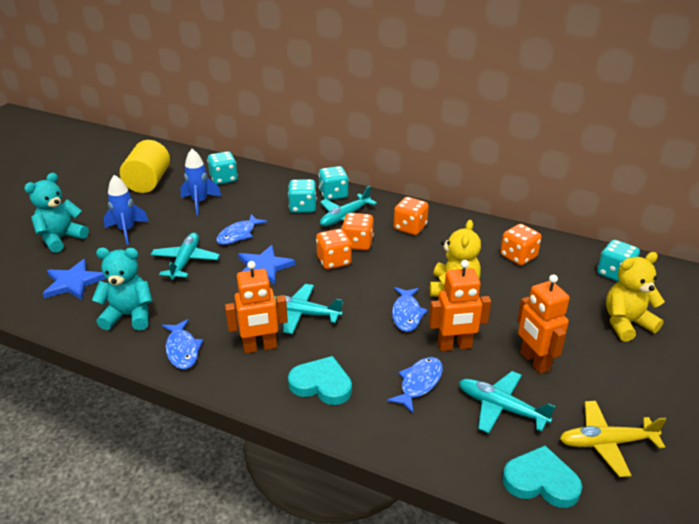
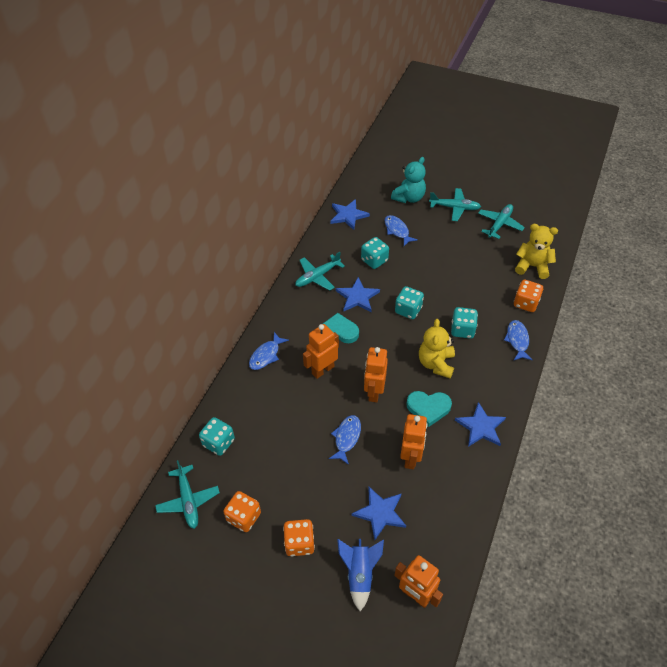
blue rocket: [104,175,149,245] [181,149,222,215] = 2 -> [337,539,384,611] = 1
blue star: [43,259,106,300] [238,245,295,285] = 2 -> [330,199,370,230] [336,277,380,312] [352,487,406,540] [455,402,506,447] = 4
orange dice: [316,229,352,269] [342,213,374,250] [394,197,429,235] [500,224,541,265] = 4 -> [223,491,261,532] [283,519,315,556] [514,280,543,312] = 3
orange robot: [225,261,288,354] [429,260,491,351] [517,274,570,374] = 3 -> [303,324,339,379] [364,347,388,402] [394,555,443,608] [400,414,427,469] = 4
turquoise teddy bear: [24,173,89,253] [92,247,152,330] = 2 -> [391,157,426,203] = 1
yellow cylinder: [120,140,170,193] = 1 -> none = 0
yellow plane: [560,401,667,477] = 1 -> none = 0

